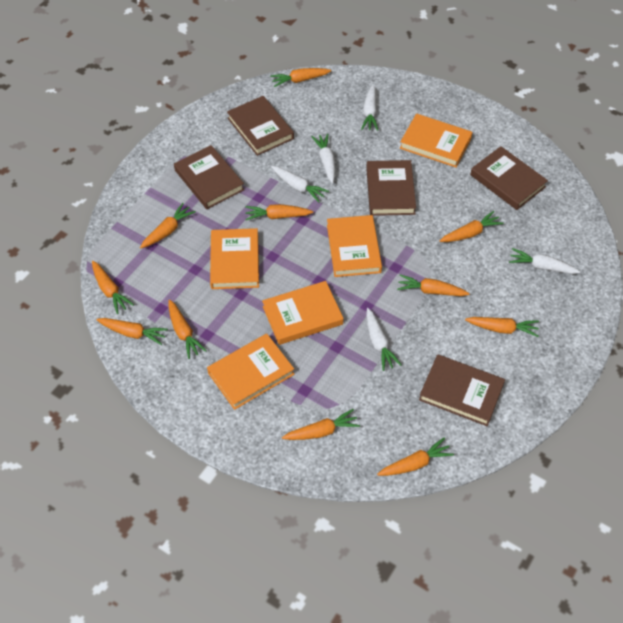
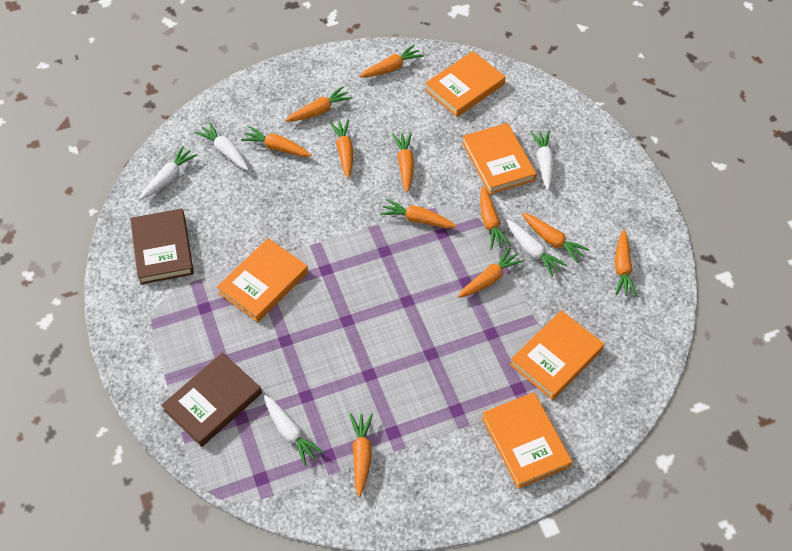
brown book: [174,145,245,209] [227,96,294,156] [366,160,416,216] [419,354,505,426] [470,146,548,210] = 5 -> [130,209,194,285] [162,353,262,447] = 2

